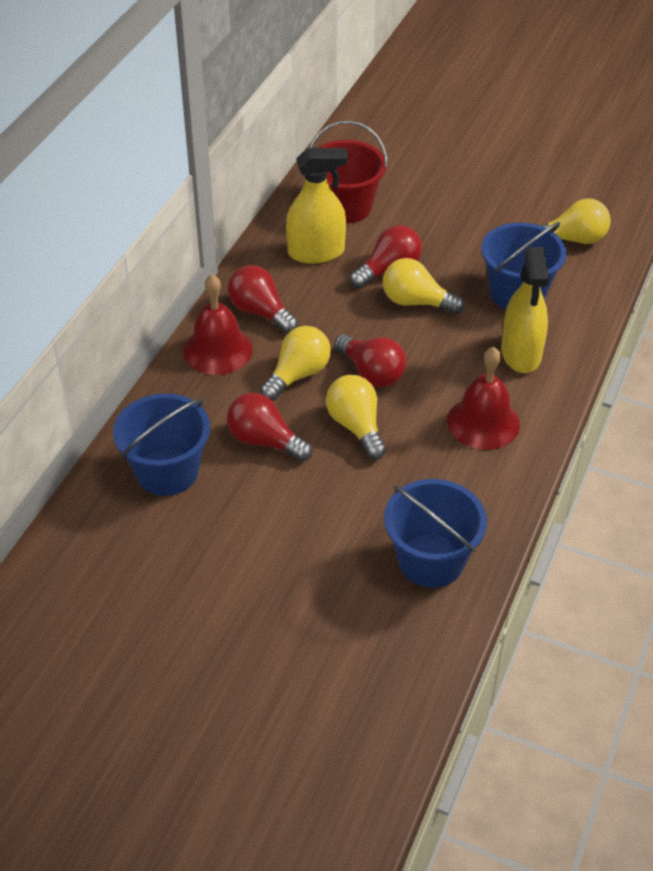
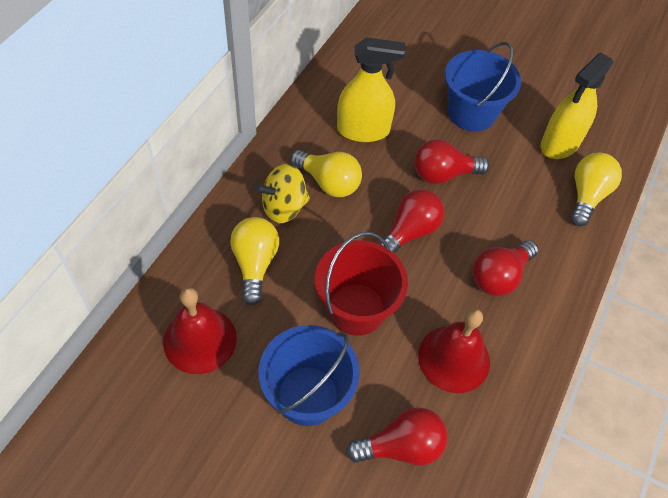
blue bucket: [113,393,210,496] [384,479,487,588] [481,222,567,309] = 3 -> [258,325,360,426] [445,42,521,131] = 2
yellow light bulb: [260,326,331,401] [326,375,386,459] [383,258,464,314] [541,198,611,244] = 4 -> [230,217,279,305] [291,150,362,197] [571,153,622,227] = 3
yellow spinning top: none = 0 -> [255,164,310,223] = 1

